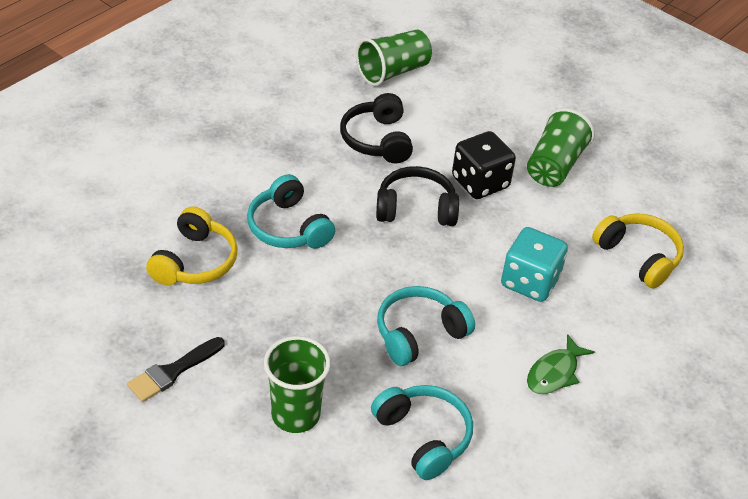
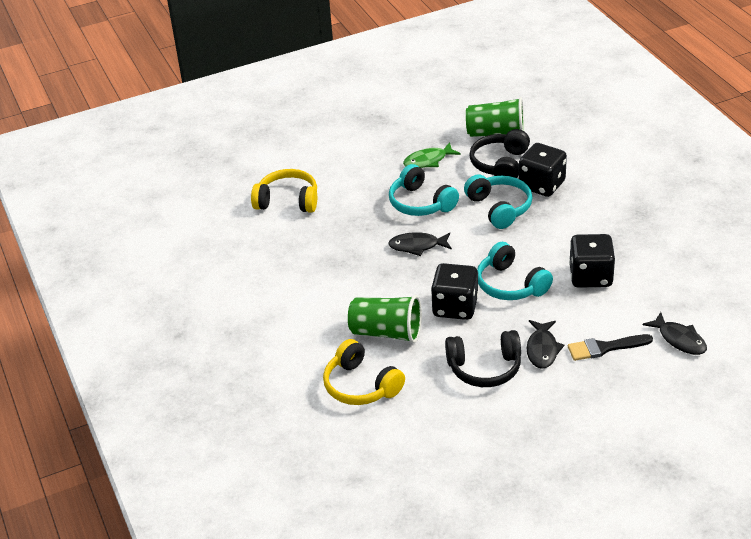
black dice: [452,131,516,199] = 1 -> [431,263,479,320] [519,143,567,197] [569,234,615,288] = 3
black fish: none = 0 -> [388,232,452,256] [527,320,565,369] [642,312,707,355] = 3
green cup: [264,336,331,433] [356,30,432,86] [527,108,595,187] = 3 -> [348,295,422,343] [466,97,525,137] = 2
turquoise dice: [501,227,568,302] = 1 -> none = 0

